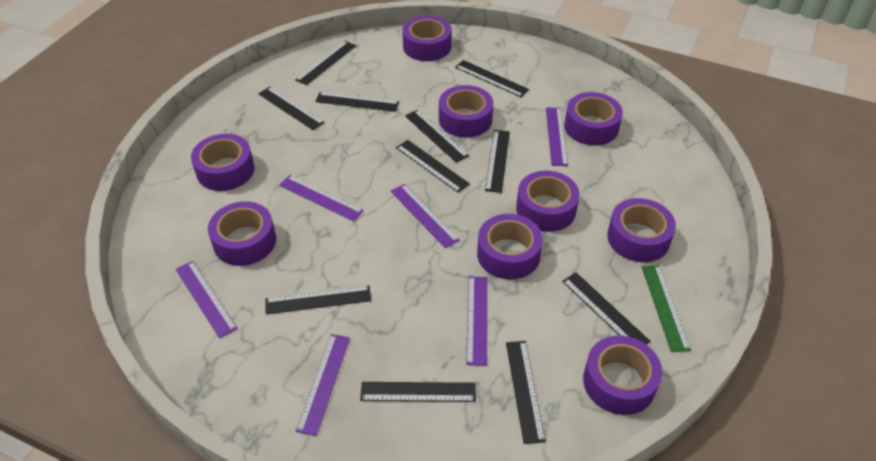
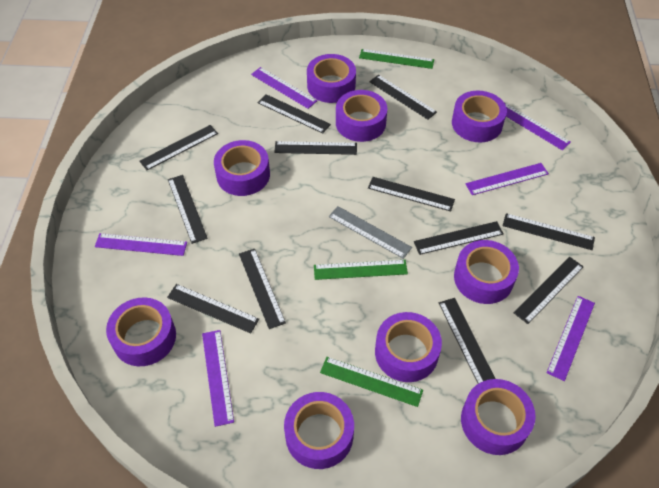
black ruler: [258,87,325,130] [265,285,371,314] [295,41,356,85] [315,92,399,112] [360,382,476,402] [396,140,470,193] [405,110,469,163] [455,60,529,97] [485,130,510,193] [506,341,546,444] [562,272,651,345] = 11 -> [139,125,218,170] [167,284,259,333] [168,175,208,244] [239,249,286,329] [258,94,331,134] [274,141,357,155] [368,177,455,212] [369,75,437,120] [414,221,504,255] [439,298,495,384] [503,213,595,250] [514,257,584,324] = 12
green ruler: [642,265,691,352] = 1 -> [314,260,408,280] [320,357,423,407] [359,49,434,69] = 3
grey ruler: none = 0 -> [329,206,412,259] = 1

